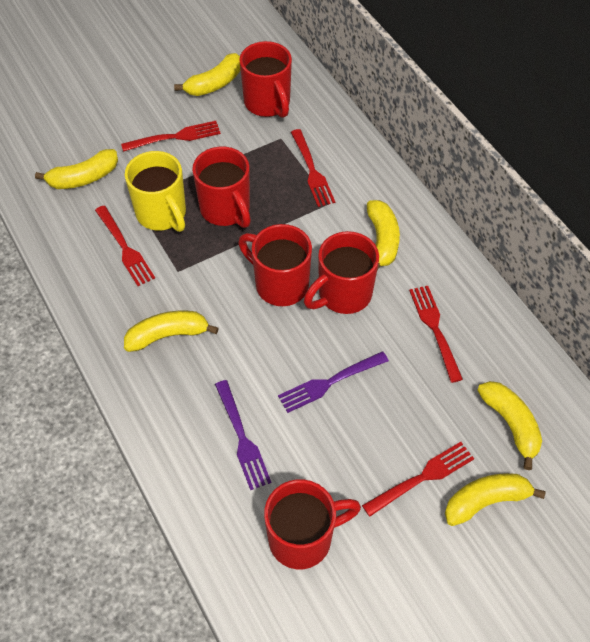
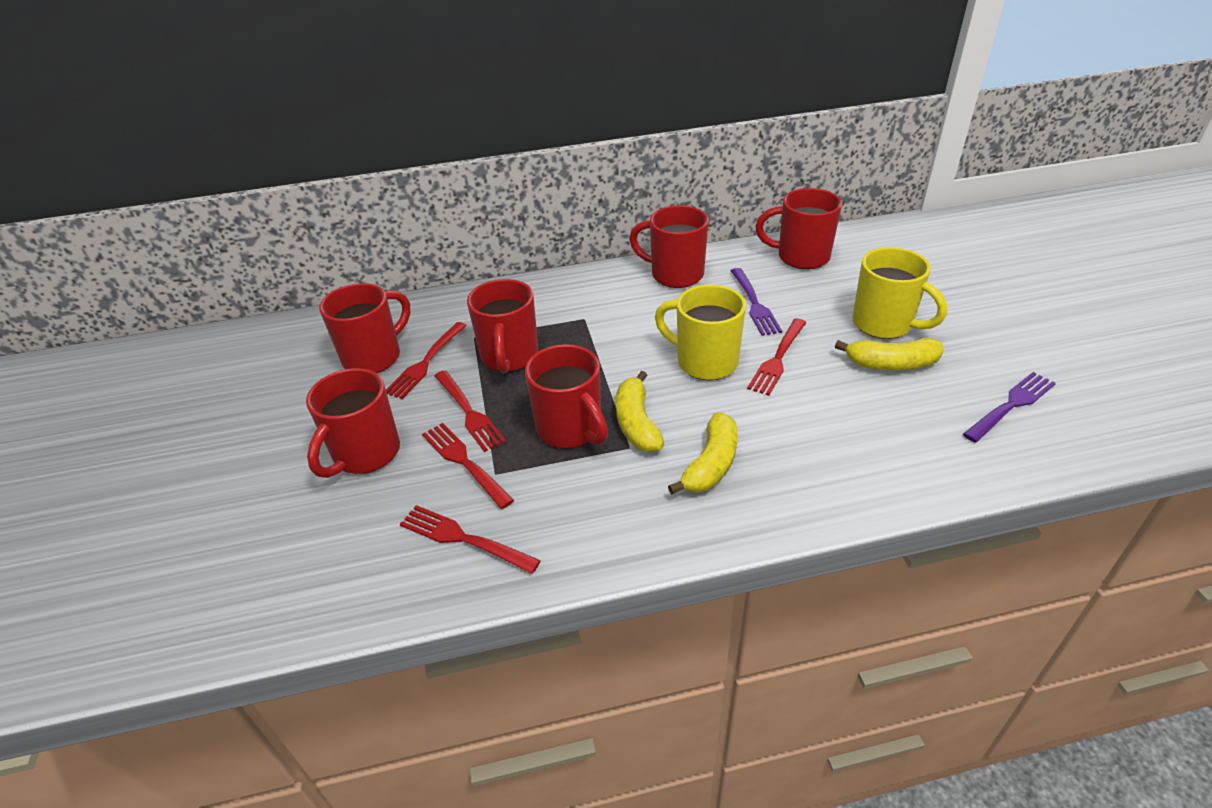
red mug: [192,147,251,228] [238,224,312,306] [239,41,292,118] [264,479,361,569] [304,231,379,314] = 5 -> [306,368,400,478] [319,283,410,373] [467,279,539,373] [525,344,608,448] [629,205,709,288] [755,188,842,269] = 6
yellow banana: [35,149,118,189] [124,311,218,352] [174,53,241,96] [367,200,400,270] [445,473,546,526] [477,381,542,470] = 6 -> [616,371,664,452] [668,412,738,494] [835,338,944,370] = 3
yellow mug: [125,151,186,232] = 1 -> [655,284,746,380] [852,247,947,339] = 2

